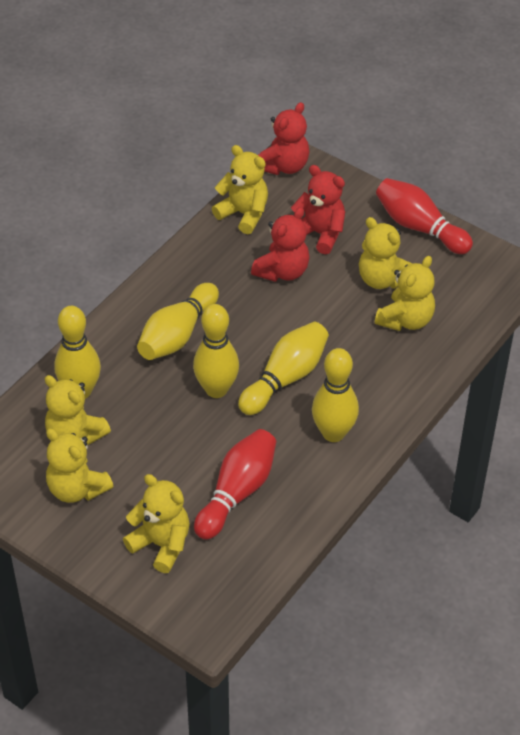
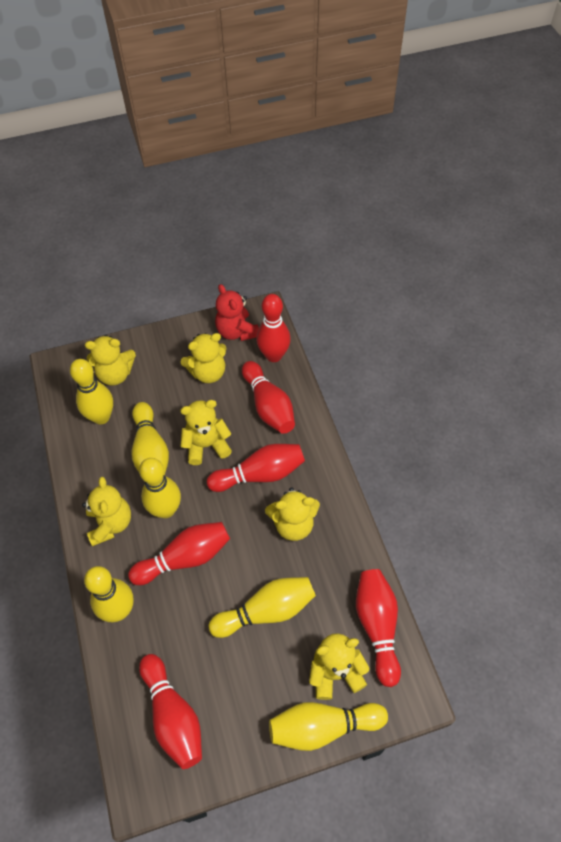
red bowling pin: [194,429,276,540] [376,178,473,254] = 2 -> [128,522,230,585] [139,654,202,769] [207,444,305,492] [242,361,295,434] [256,294,291,362] [356,569,401,687] = 6
red teddy bear: [251,207,310,282] [258,102,310,175] [291,165,345,254] = 3 -> [215,284,259,341] = 1
yellow bowling pin: [54,306,101,399] [137,283,219,360] [193,304,239,398] [238,322,329,415] [312,348,359,442] = 5 -> [70,359,113,424] [84,566,134,622] [132,402,169,475] [139,458,181,518] [208,577,316,638] [269,702,388,751] = 6

